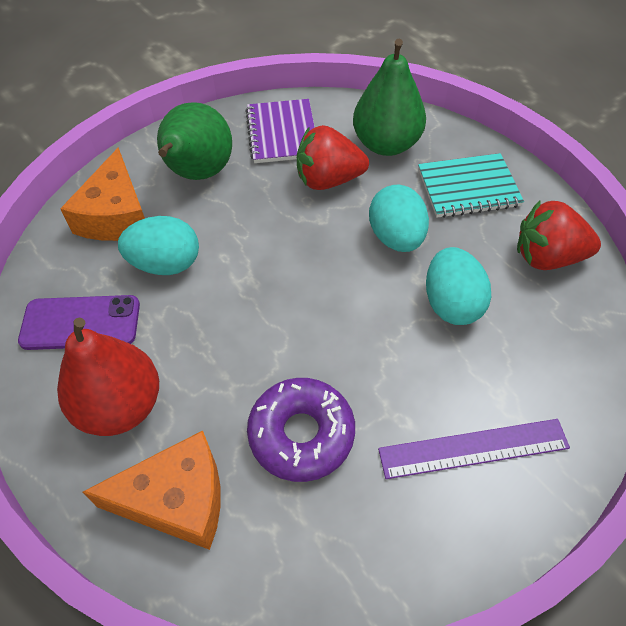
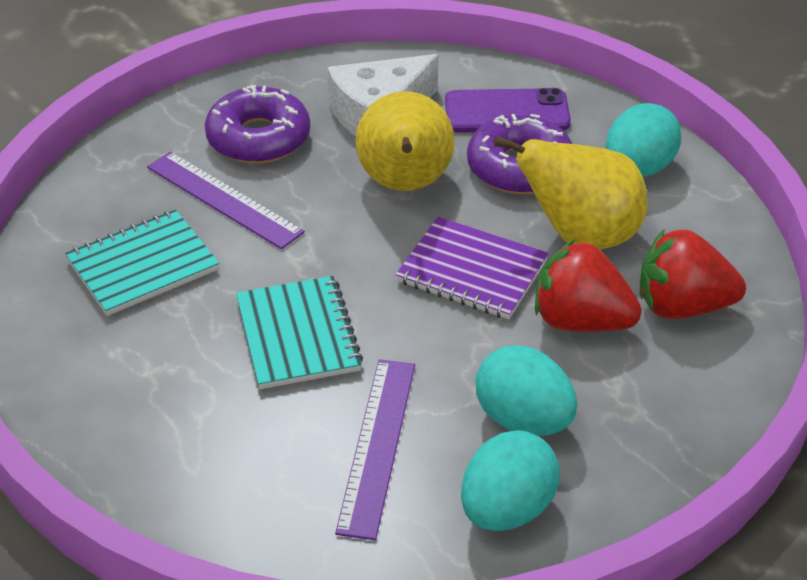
green pear: [157,102,232,180] [353,39,426,156] = 2 -> none = 0
orange cheese: [60,147,145,241] [82,430,221,550] = 2 -> none = 0
purple donut: [247,378,355,482] = 1 -> [205,85,310,164] [467,114,572,194] = 2
purple ruler: [378,419,570,479] = 1 -> [147,151,305,249] [335,359,415,540] = 2
red pear: [57,318,159,436] = 1 -> none = 0
turquoise notebook: [418,153,524,218] = 1 -> [65,210,219,316] [236,276,363,389] = 2
white cheese: none = 0 -> [327,54,439,136] = 1
yellow pear: none = 0 -> [356,91,455,191] [494,136,648,249] = 2

